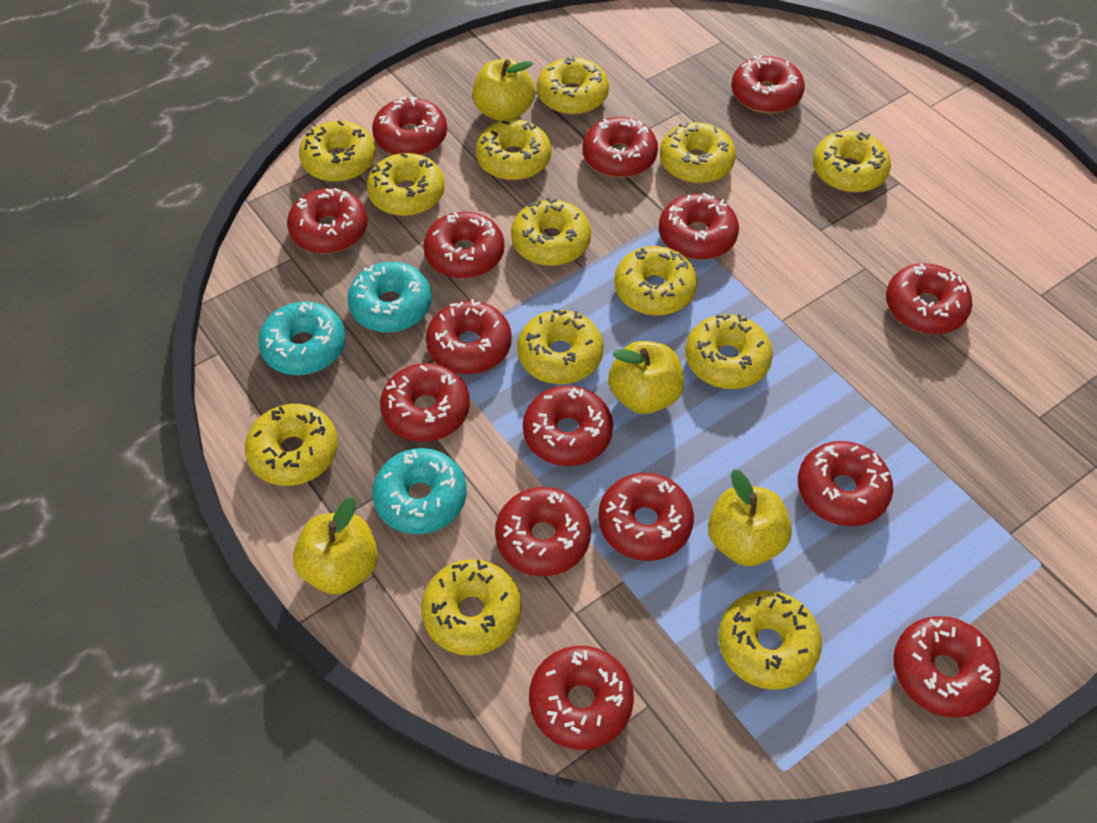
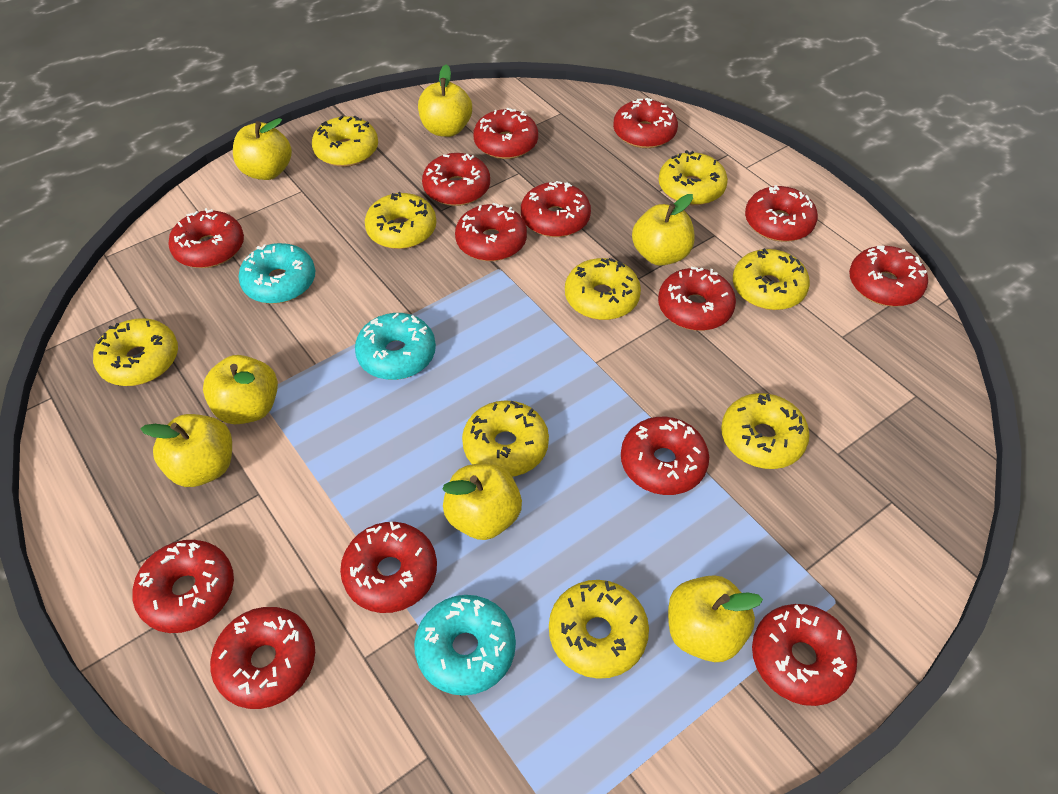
red donut: [287,188,368,254] [372,97,447,155] [380,363,470,442] [423,212,504,279] [426,299,512,374] [495,487,591,576] [523,385,613,466] [529,646,634,750] [582,117,658,178] [598,473,694,561] [659,193,739,260] [731,55,805,113] [798,441,893,526] [886,263,972,334] [893,616,1001,718] = 15 -> [133,540,234,633] [168,208,244,268] [210,607,315,709] [340,522,437,613] [422,153,490,206] [455,203,527,261] [473,108,538,159] [521,181,591,237] [613,98,678,148] [621,417,709,495] [658,267,736,331] [745,185,818,242] [752,604,857,706] [849,246,928,307] = 14
yellow apple: [293,497,378,595] [473,59,535,121] [608,341,684,414] [708,469,792,566] = 4 -> [141,414,232,487] [203,355,278,424] [233,118,292,180] [418,64,472,137] [442,463,522,540] [632,194,695,266] [668,575,763,662] = 7
yellow donut: [245,404,338,486] [299,121,376,182] [367,153,445,216] [421,559,521,656] [476,119,551,180] [511,197,591,266] [517,310,604,384] [537,56,609,115] [614,246,697,316] [660,122,736,183] [685,314,773,389] [718,591,822,690] [813,131,891,193] = 13 -> [93,318,178,386] [312,116,378,167] [365,192,436,249] [462,400,549,477] [549,580,649,679] [565,258,641,320] [659,150,728,205] [721,393,810,469] [733,248,810,310] = 9

